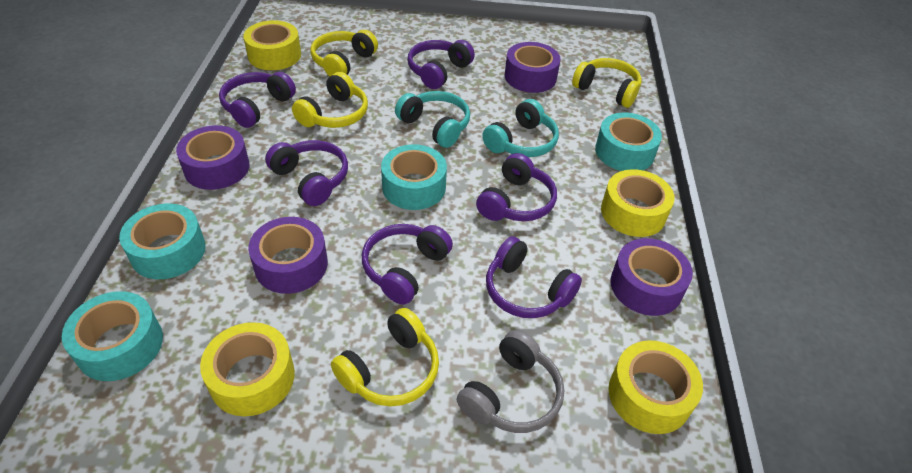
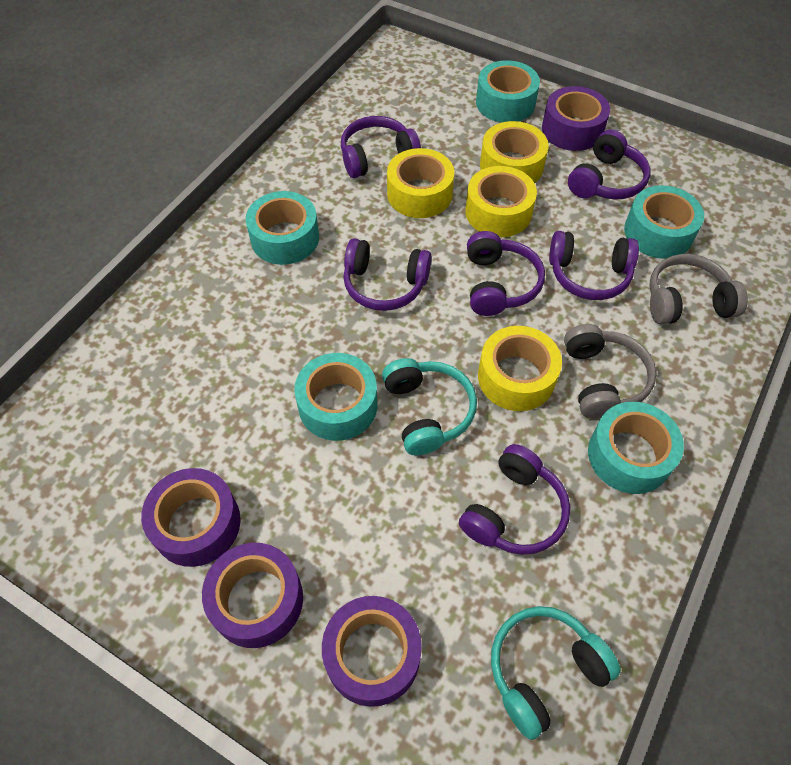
grey headphones: [457,330,564,433] = 1 -> [564,324,656,419] [649,254,748,325] = 2
turquoise tape: [62,291,163,381] [119,203,206,279] [381,144,447,210] [595,113,662,171] = 4 -> [246,191,319,265] [294,353,377,441] [476,60,540,122] [588,402,684,494] [624,185,704,259] = 5
yellow headphones: [292,72,368,128] [311,30,378,76] [331,308,439,406] [572,58,641,108] = 4 -> none = 0

